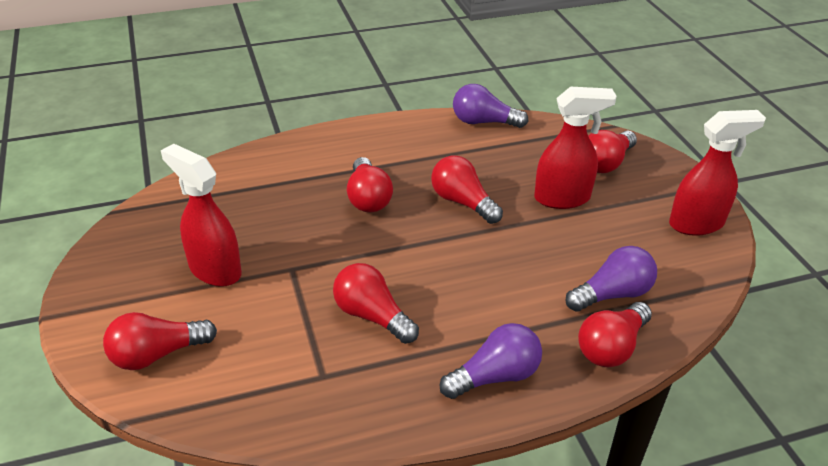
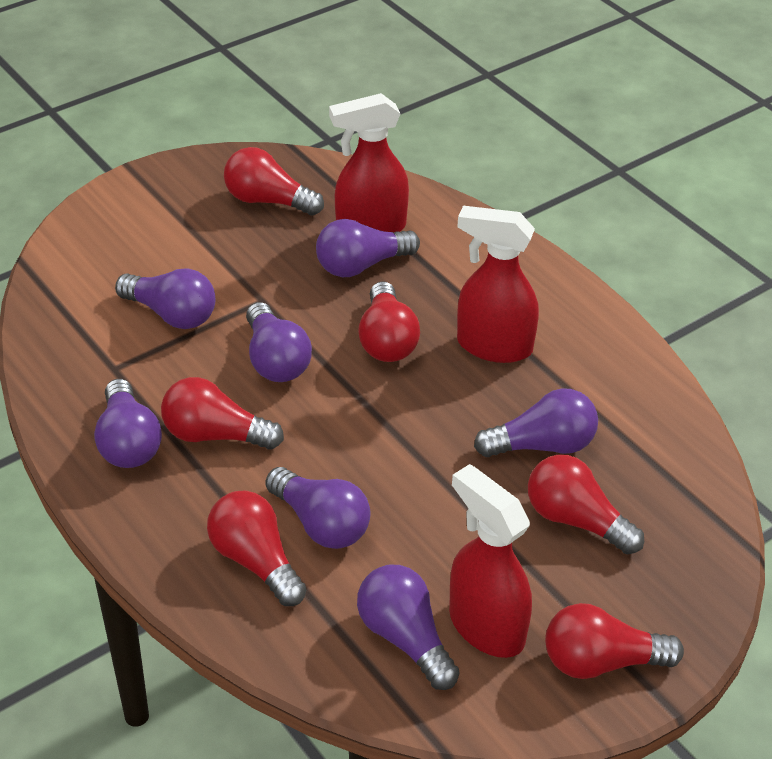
purple light bulb: [439,323,542,399] [453,84,529,128] [565,246,657,312] = 3 -> [94,379,162,468] [115,268,216,329] [246,302,312,382] [265,467,371,549] [316,219,420,277] [357,565,460,690] [474,388,598,457] = 7

